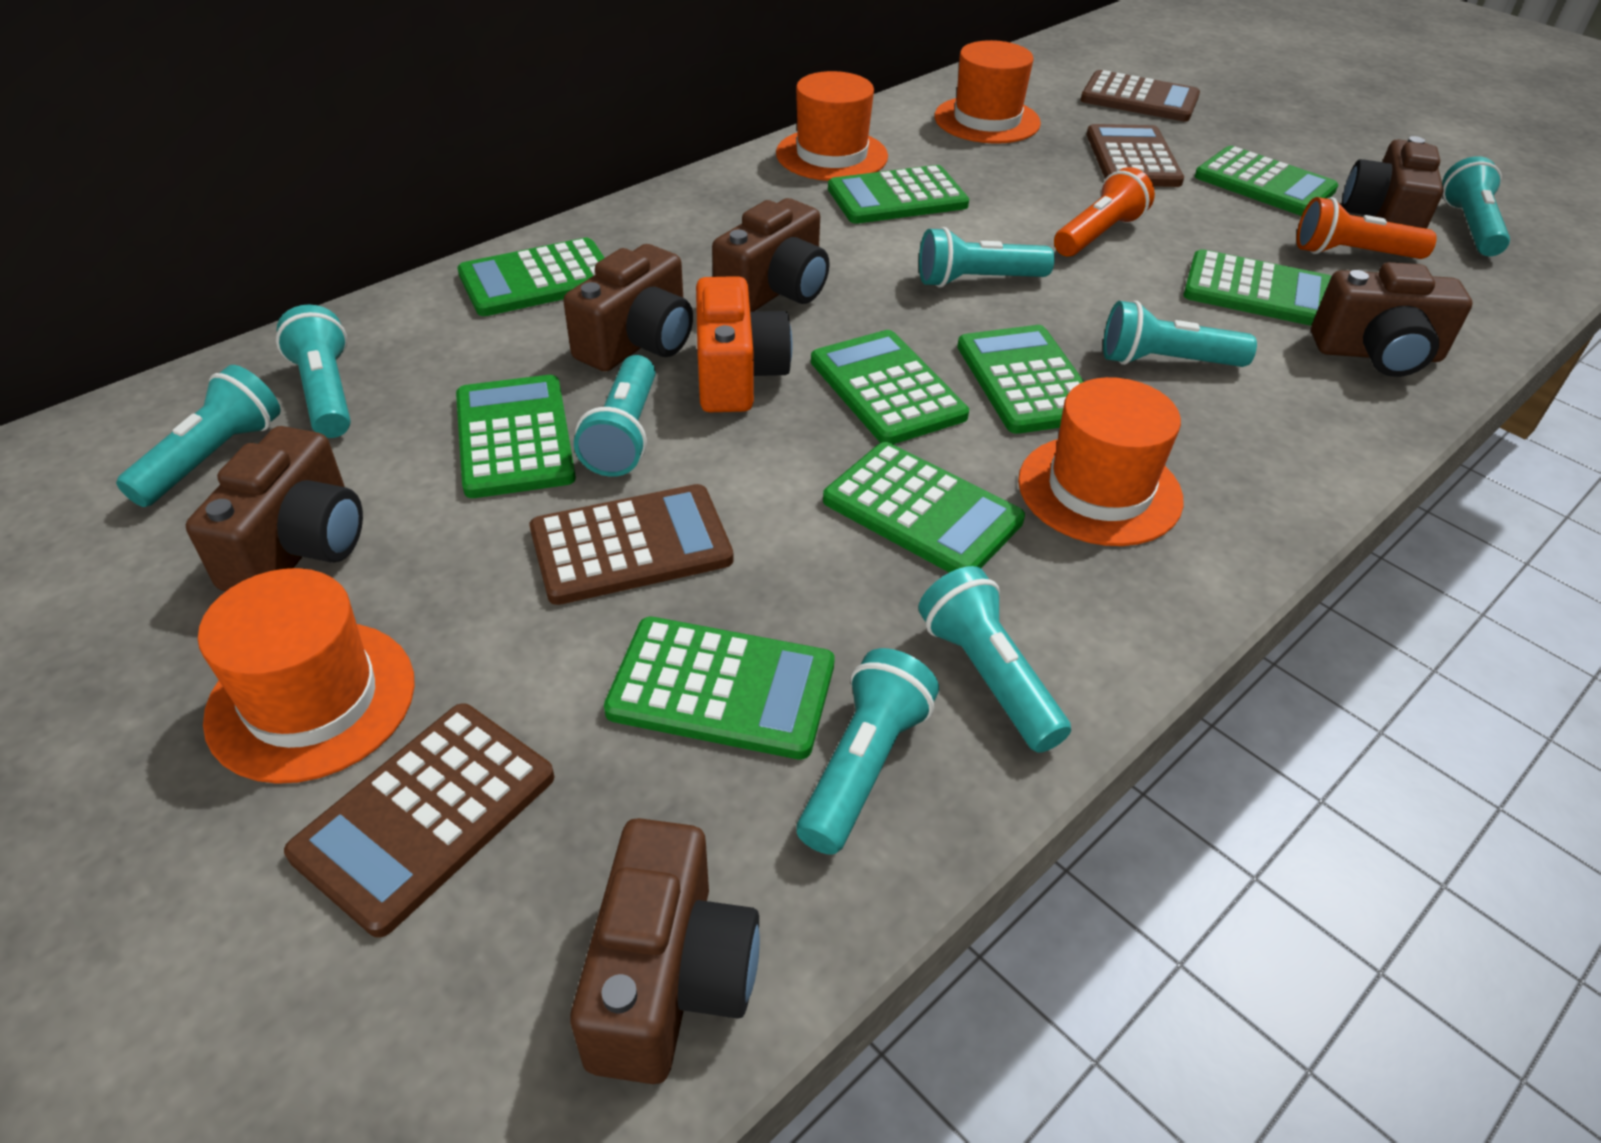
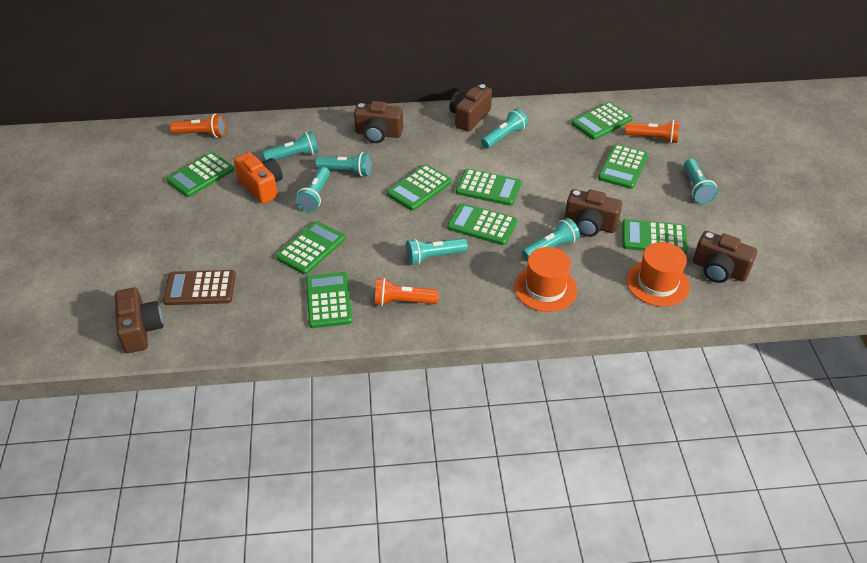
brown calculator: [284,703,555,938] [530,484,734,605] [1081,70,1200,122] [1087,124,1184,187] = 4 -> [163,270,236,305] = 1
brown camera: [186,426,363,591] [563,244,693,372] [570,818,760,1084] [712,198,830,312] [1311,262,1473,377] [1342,136,1444,229] = 6 -> [115,288,163,353] [354,101,403,143] [449,84,492,132] [565,189,622,237] [693,231,757,283] = 5
orange flashlight: [1054,167,1155,257] [1296,197,1437,259] = 2 -> [170,114,225,137] [375,278,439,306] [625,120,680,144] = 3
orange hat: [198,568,415,784] [776,71,888,181] [935,40,1041,144] [1018,377,1184,546] = 4 -> [514,247,577,312] [626,242,690,307] = 2
turquoise flashlight: [116,365,281,507] [276,304,351,438] [574,355,655,477] [797,648,939,855] [918,566,1071,753] [919,227,1055,288] [1103,301,1257,367] [1442,156,1510,256] = 8 -> [263,131,319,161] [295,167,330,212] [315,152,372,177] [406,238,468,265] [481,109,528,149] [522,218,580,261] [684,159,718,204] = 7

